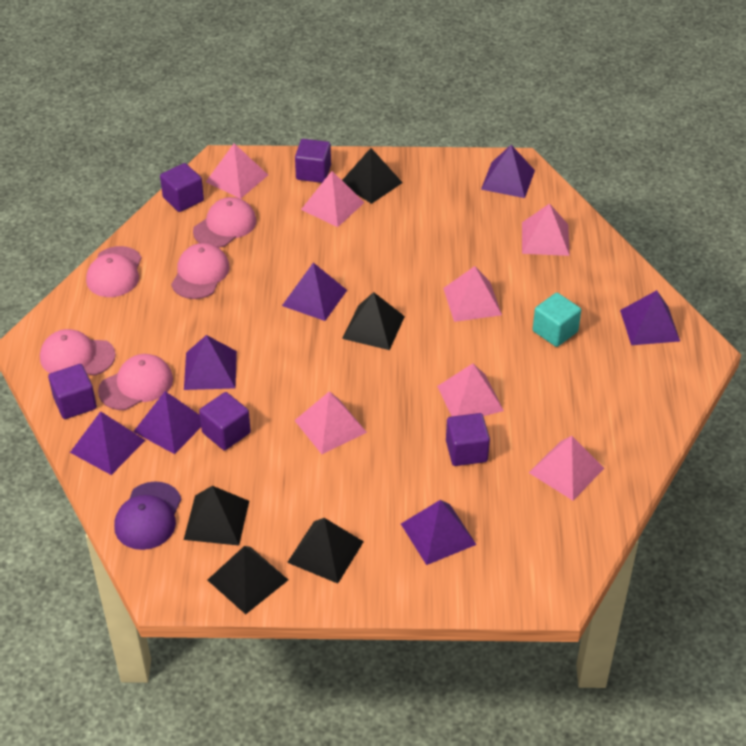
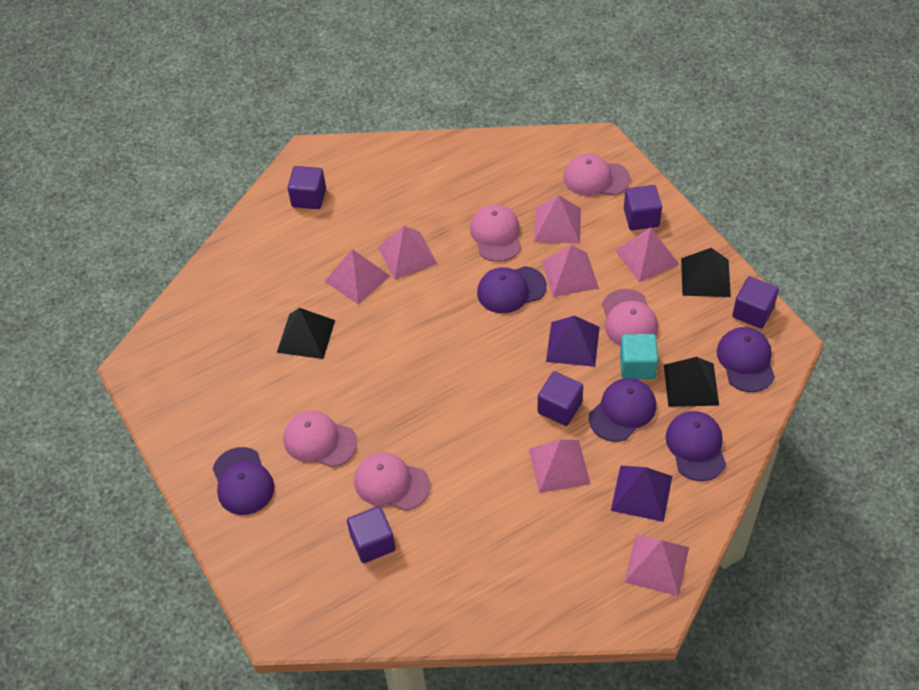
black pyramid: [184,486,249,546] [208,546,288,614] [287,518,364,584] [342,148,403,204] [342,292,405,350] = 5 -> [277,308,335,359] [664,357,719,407] [681,248,731,297] = 3
purple cap: [114,481,181,550] = 1 -> [213,447,274,515] [477,266,547,313] [589,378,656,442] [666,411,726,481] [717,327,775,392] = 5
purple pyramid: [70,411,145,475] [133,391,201,454] [184,335,237,390] [282,263,347,321] [401,500,477,565] [481,145,535,198] [620,290,680,345] = 7 -> [546,315,600,367] [611,466,672,522] = 2

